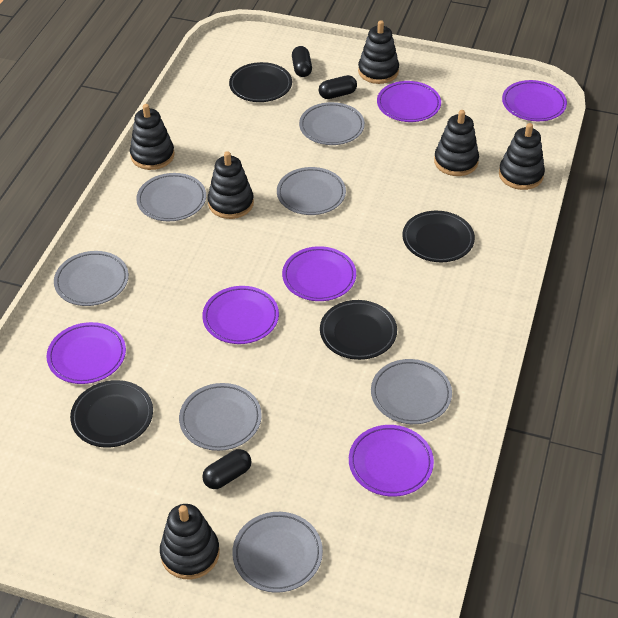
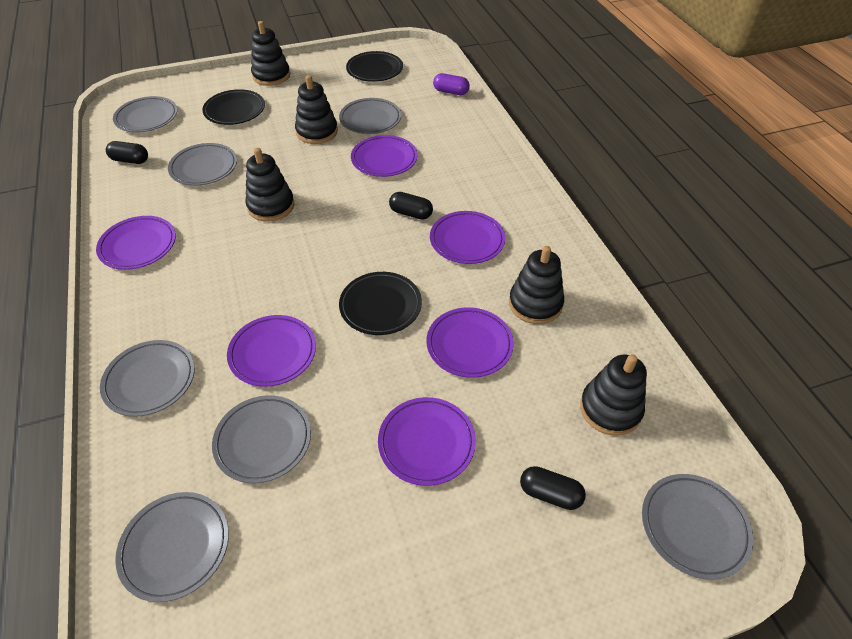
black plate: [70,380,153,448] [229,62,292,102] [320,300,397,360] [403,211,475,262] = 4 -> [202,89,265,125] [339,272,422,335] [346,51,403,82] = 3
black stacking toy: [130,104,175,170] [160,504,220,579] [208,151,254,219] [358,20,399,84] [434,110,479,176] [499,123,545,190] = 6 -> [245,148,295,222] [251,21,290,86] [295,75,338,144] [509,246,564,324] [580,354,647,436] = 5
purple capsule: none = 0 -> [433,73,470,95] = 1

